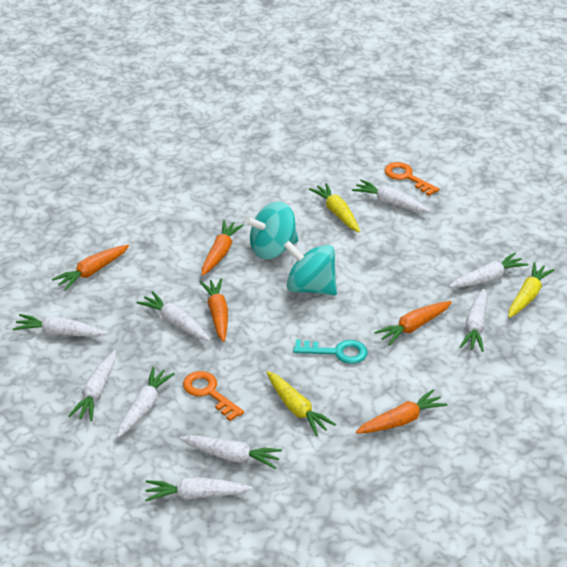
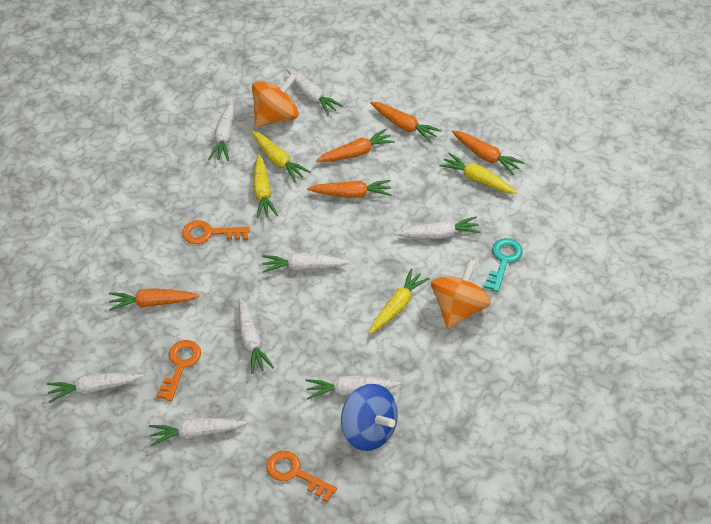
blue spinning top: none = 0 -> [341,384,398,451] = 1
orange key: [183,371,244,421] [384,162,439,196] = 2 -> [156,340,201,401] [182,220,250,244] [266,450,337,502] = 3
orange spinning top: none = 0 -> [252,74,298,127] [431,259,491,328] = 2
turquoise spinning top: [245,201,298,259] [284,241,337,295] = 2 -> none = 0
white carrot: [13,314,107,337] [68,350,116,421] [117,367,175,438] [136,291,210,341] [145,477,253,502] [180,435,282,469] [352,179,431,212] [449,253,528,288] [460,288,487,352] = 9 -> [47,373,143,403] [149,418,247,446] [208,101,234,161] [238,298,274,374] [262,253,350,273] [286,68,343,116] [306,376,401,400] [394,216,481,239] = 8
yellow carrot: [266,371,336,436] [309,183,360,232] [508,262,555,318] = 3 -> [251,131,310,182] [253,154,278,219] [369,268,430,334] [439,153,517,194] = 4

